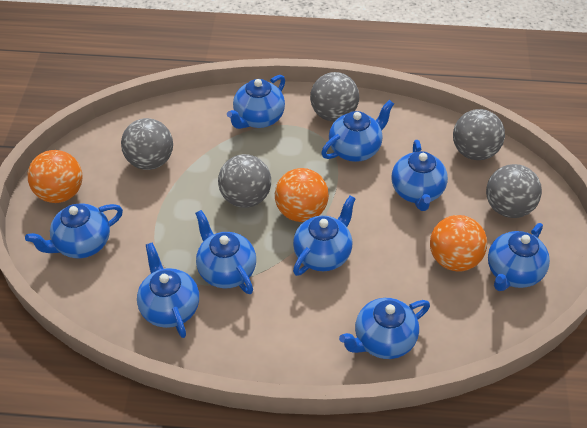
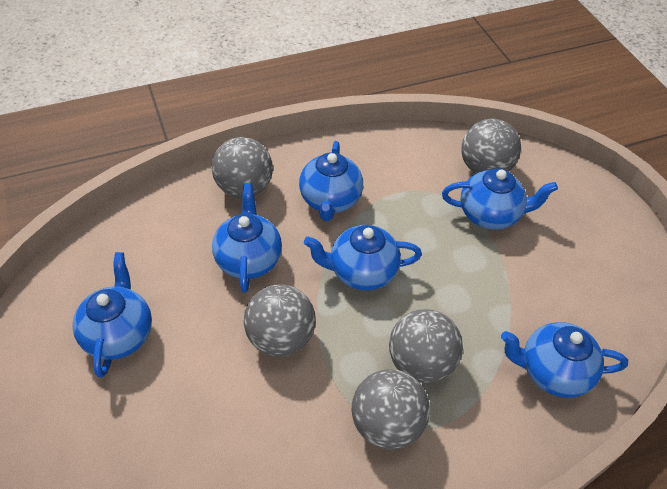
blue teapot: [25,204,123,258] [137,242,199,338] [195,210,256,294] [227,75,285,129] [293,195,356,276] [321,100,394,162] [339,298,430,359] [392,140,448,211] [488,223,550,291] = 9 -> [73,252,152,378] [212,183,282,293] [299,141,363,221] [304,225,422,291] [442,168,558,230] [501,322,628,398] = 6
orange ball: [28,150,82,203] [275,168,329,222] [430,215,487,272] = 3 -> none = 0

